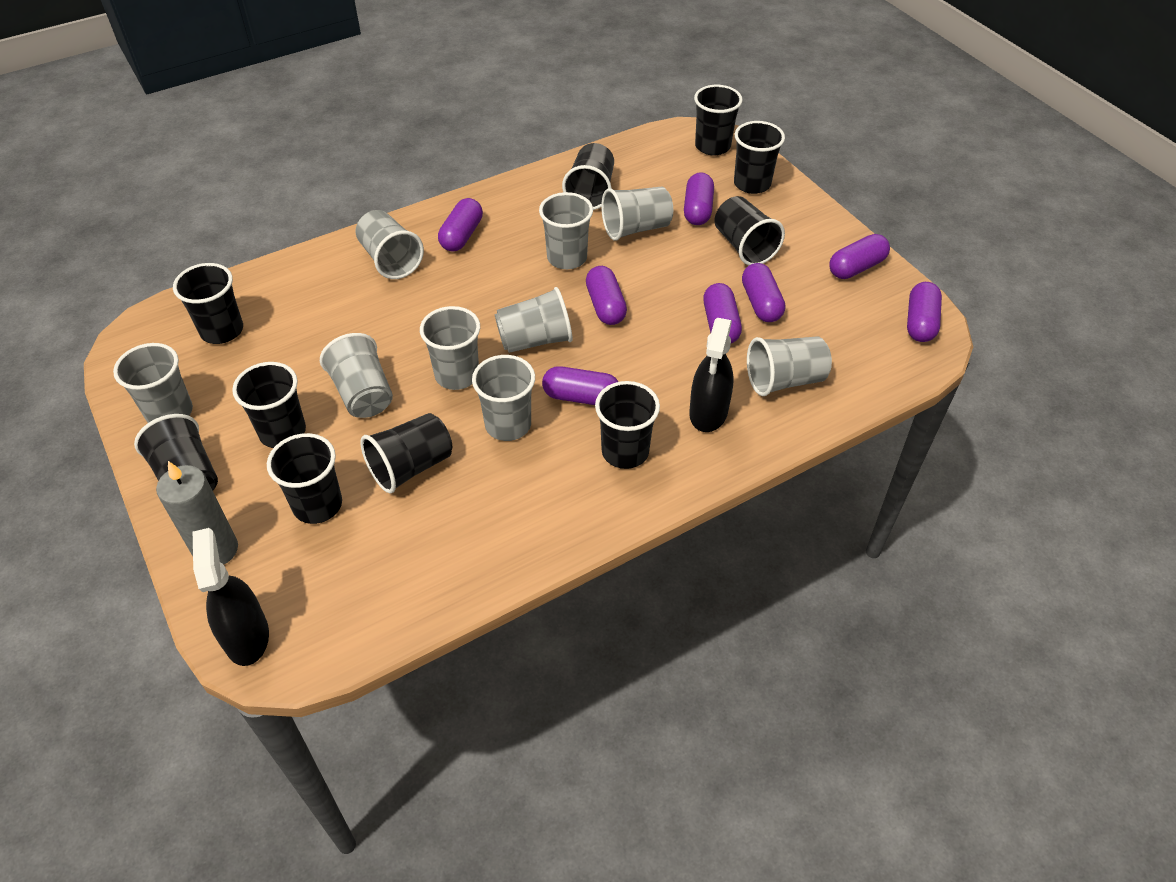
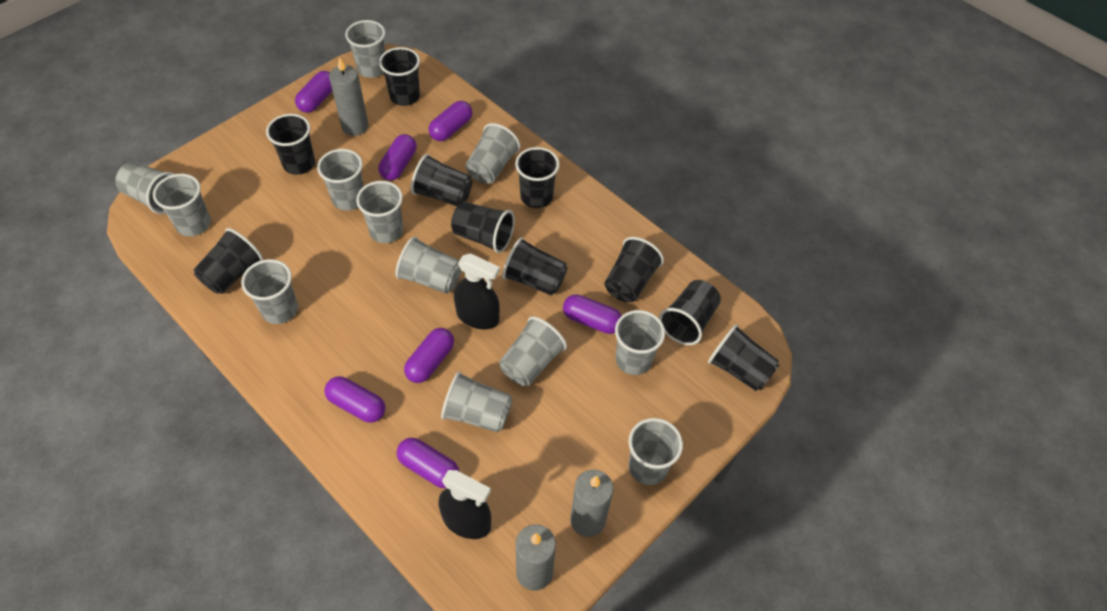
grey candle: [156,461,238,565] = 1 -> [329,57,369,136] [516,524,556,591] [570,470,614,537] = 3
grey cup: [113,343,193,423] [320,333,393,418] [356,210,424,279] [420,306,480,390] [472,355,535,441] [495,287,573,353] [539,192,593,269] [601,187,673,241] [747,336,832,396] = 9 -> [116,162,175,214] [153,174,211,237] [241,259,298,324] [317,149,364,211] [345,20,386,78] [356,181,403,243] [395,236,461,294] [441,371,513,433] [466,123,520,184] [499,316,567,386] [615,310,665,375] [628,418,683,485] = 12
purple capsule: [438,198,483,252] [542,366,618,405] [586,266,627,325] [684,172,714,225] [703,283,742,343] [742,263,785,322] [829,234,890,279] [907,282,942,342] = 8 -> [295,71,332,113] [324,376,385,422] [379,134,417,180] [397,438,459,488] [404,328,454,383] [429,101,472,141] [563,294,622,334] = 7

